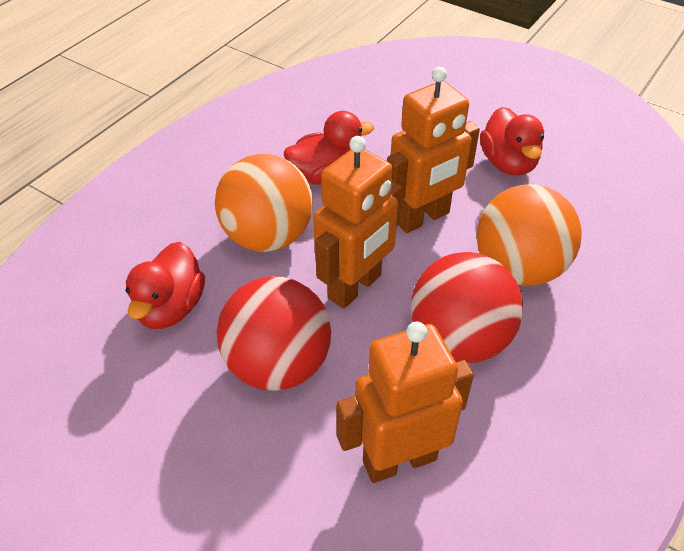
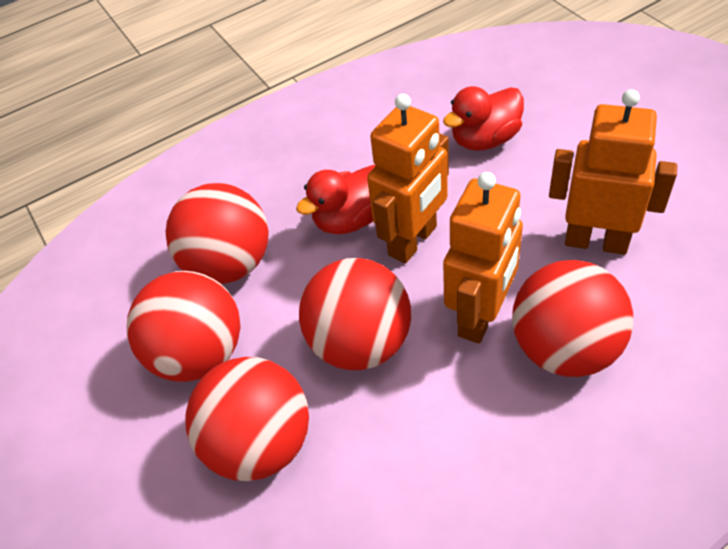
orange ball: [215,154,313,252] [477,184,582,286] = 2 -> none = 0
red ball: [217,276,331,391] [411,252,523,363] = 2 -> [127,271,241,382] [166,183,269,284] [185,357,309,481] [299,258,411,370] [512,260,633,377] = 5
red duck: [125,242,205,329] [284,111,374,185] [480,107,544,176] = 3 -> [296,165,376,234] [443,86,524,151] = 2

